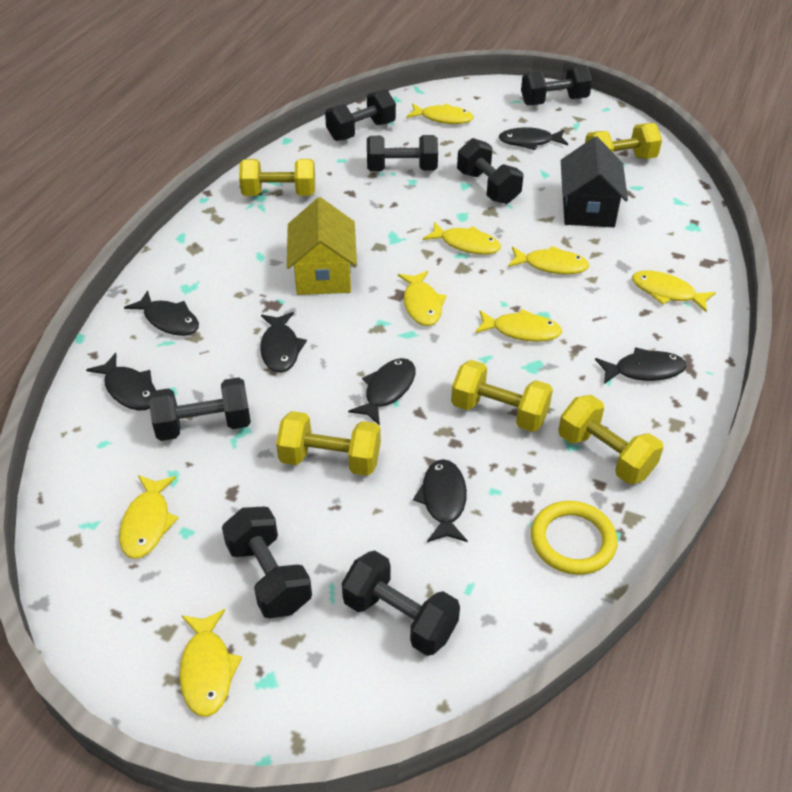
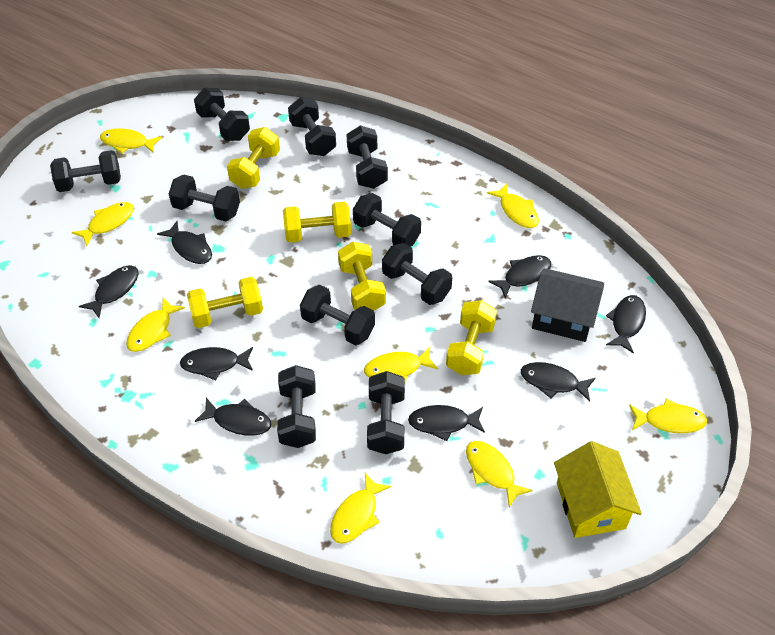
black dumbbell: [149,378,251,441] [222,507,312,618] [325,89,396,141] [342,550,460,656] [367,135,438,171] [457,138,524,204] [521,65,592,106] = 7 -> [50,150,121,192] [169,175,240,222] [194,88,250,141] [277,365,316,448] [288,97,336,156] [300,285,375,345] [347,126,388,189] [353,193,421,247] [367,371,405,454] [382,243,452,305] = 10
black fish: [86,353,156,410] [124,290,199,336] [260,312,307,373] [348,358,415,426] [413,459,468,542] [499,127,568,150] [595,347,686,384] = 7 -> [79,265,139,318] [157,221,212,264] [180,347,253,380] [195,398,272,436] [408,405,485,441] [488,255,551,298] [521,362,596,401] [606,295,646,353] = 8
yellow ring: [531,501,617,575] = 1 -> none = 0

